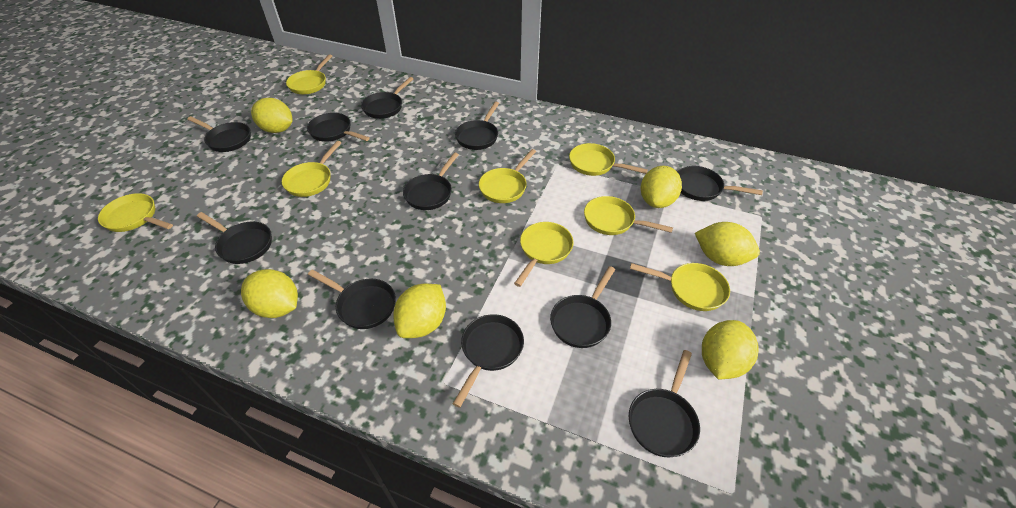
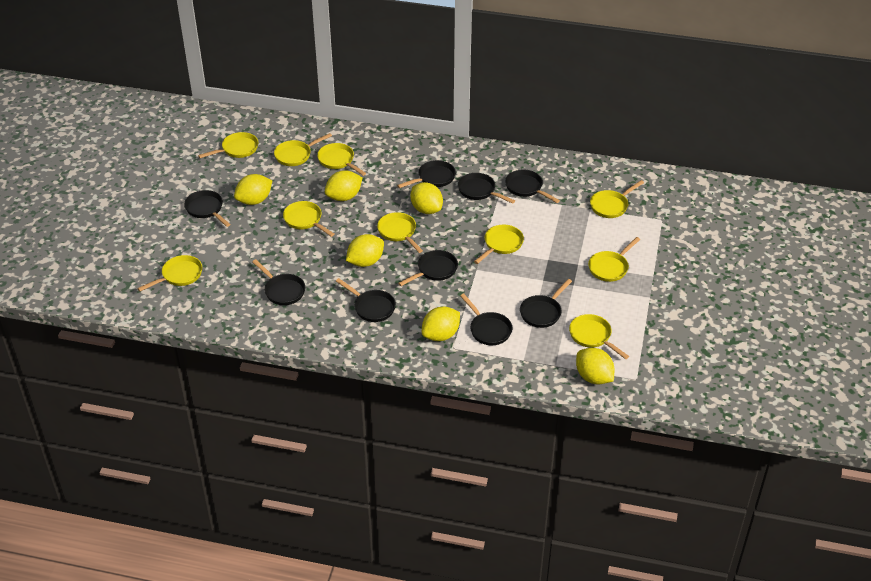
black pan: [187,116,251,152] [197,212,272,264] [307,113,370,142] [308,269,396,329] [361,77,413,119] [403,152,459,210] [453,314,524,408] [455,102,499,150] [550,266,615,348] [629,350,700,457] [678,166,763,201] = 11 -> [184,190,231,227] [252,259,305,305] [336,278,396,322] [397,160,456,188] [398,250,458,286] [458,173,515,204] [460,294,512,345] [505,170,560,203] [520,279,572,328] = 9
yellow pan: [98,193,173,232] [282,141,341,197] [286,54,332,94] [479,149,536,203] [514,222,574,287] [569,143,648,176] [584,196,673,235] [630,263,730,311] = 8 -> [137,255,202,291] [198,132,258,158] [274,133,332,166] [283,201,334,237] [317,143,366,176] [377,212,423,253] [474,225,524,264] [569,314,629,359] [588,237,640,282] [590,180,644,218] = 10

